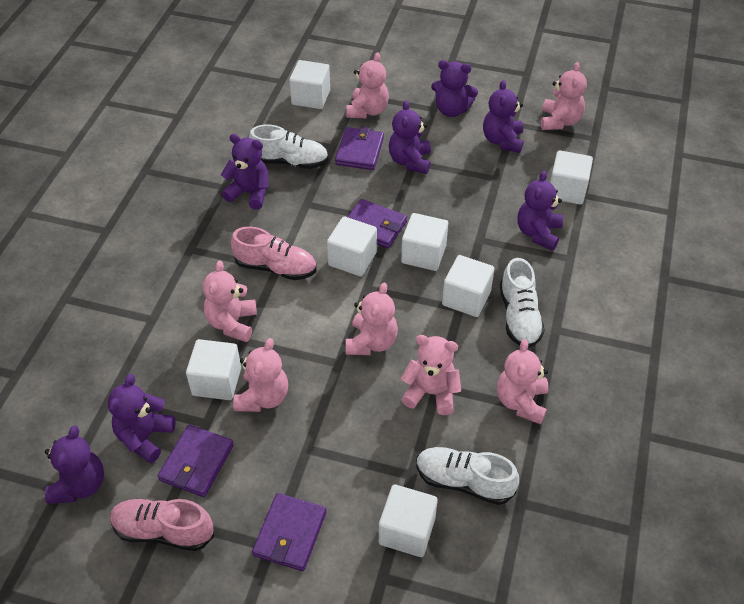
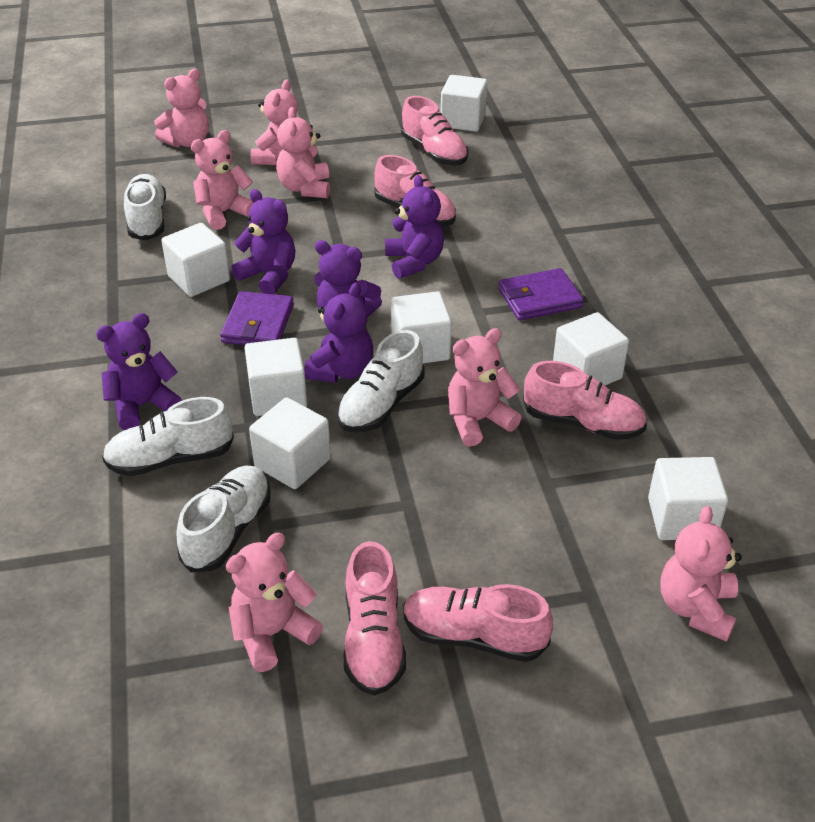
pink shoe: [110,499,214,551] [231,227,316,280] = 2 -> [344,541,406,696] [374,155,456,226] [401,96,468,166] [403,584,553,662] [523,361,647,440] = 5
purple teddy bear: [45,425,104,504] [108,374,176,463] [221,134,269,210] [389,100,431,174] [431,60,478,117] [483,80,524,153] [517,171,563,251] = 7 -> [96,313,182,430] [231,189,295,294] [304,283,373,383] [314,240,382,317] [385,175,444,279] = 5
purple wallet: [158,424,234,497] [252,493,326,571] [335,127,384,170] [348,199,407,248] = 4 -> [220,291,294,345] [498,268,584,321] = 2
white shoe: [249,125,328,169] [416,447,519,505] [500,258,545,348] = 3 -> [102,397,234,476] [124,174,166,241] [177,465,271,572] [337,330,425,432] = 4

